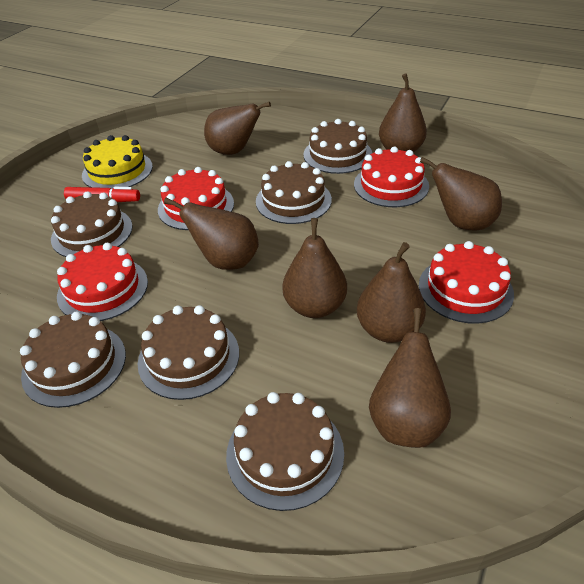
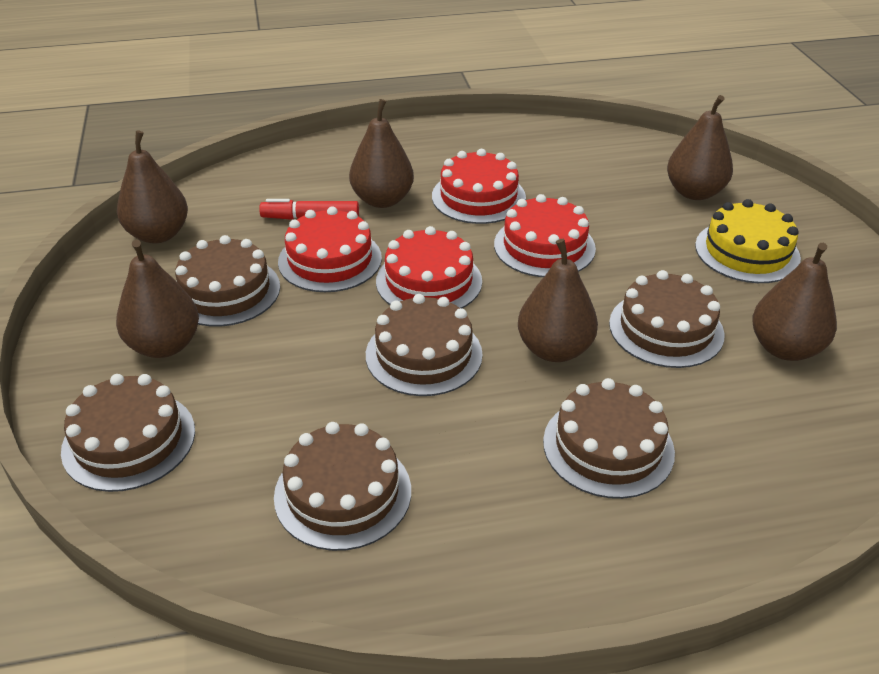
brown pear: [164,198,259,270] [204,102,271,155] [282,218,347,318] [357,242,426,343] [369,308,451,448] [379,73,427,152] [420,157,502,230] = 7 -> [116,240,199,358] [117,130,188,244] [349,99,414,208] [518,239,598,362] [667,95,733,200] [752,243,837,361] = 6

